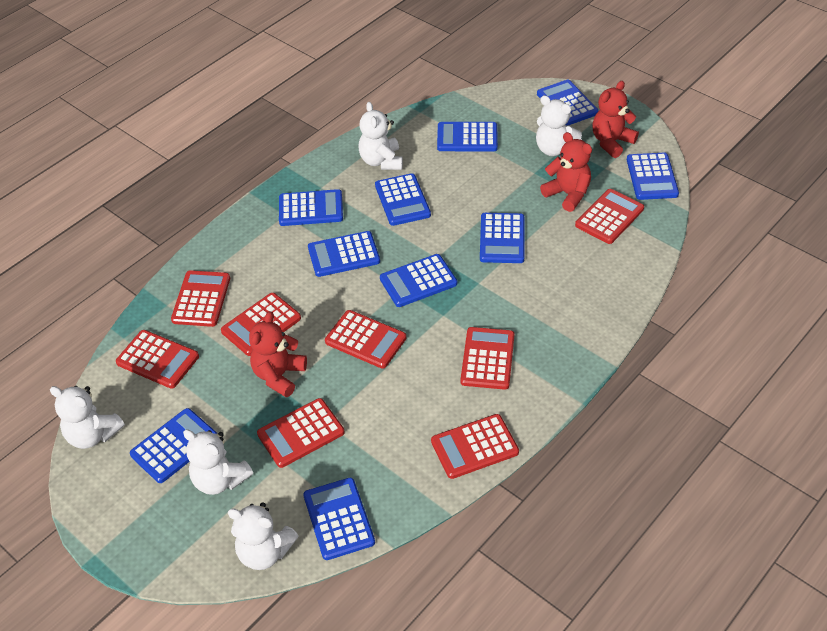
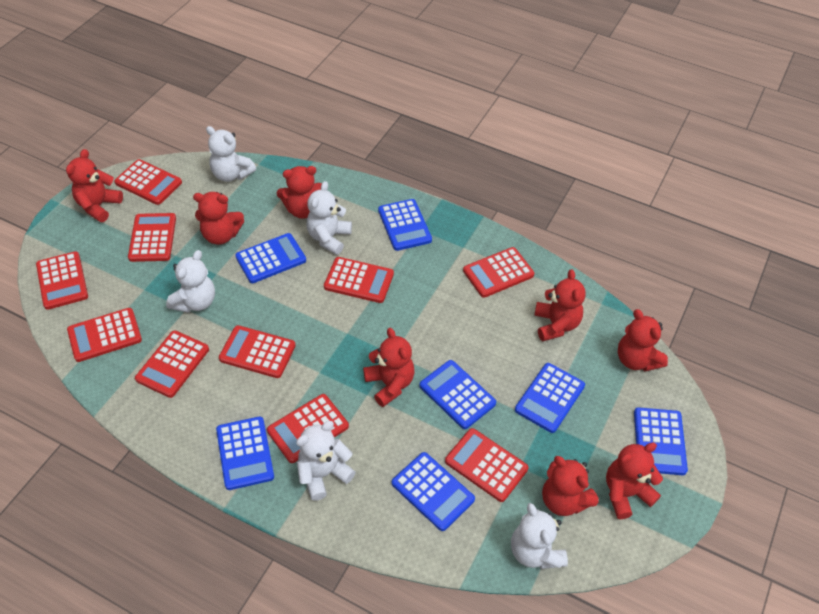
blue calculator: [130,408,217,483] [279,189,343,226] [303,478,375,560] [308,231,380,277] [375,173,431,226] [380,254,457,307] [437,122,498,151] [480,213,524,263] [537,80,599,126] [627,153,679,200] = 10 -> [216,417,274,490] [235,233,306,283] [378,199,432,251] [392,452,475,531] [419,360,496,429] [515,363,585,433] [634,407,688,475] = 7
red calculator: [116,330,199,389] [171,270,230,327] [221,293,301,356] [257,398,345,468] [325,310,406,369] [431,414,519,479] [461,327,514,390] [575,189,644,244] = 8 -> [36,251,88,310] [67,308,142,362] [114,159,182,205] [128,213,176,262] [135,330,209,398] [219,325,296,378] [267,394,349,463] [324,257,394,303] [445,428,528,502] [463,247,534,298] = 10
red teddy bear: [249,311,307,397] [540,132,592,212] [592,81,639,158] = 3 -> [66,149,123,222] [193,192,244,245] [276,166,322,219] [363,328,414,407] [534,269,586,341] [542,456,599,516] [606,442,663,519] [618,309,668,371] = 8

